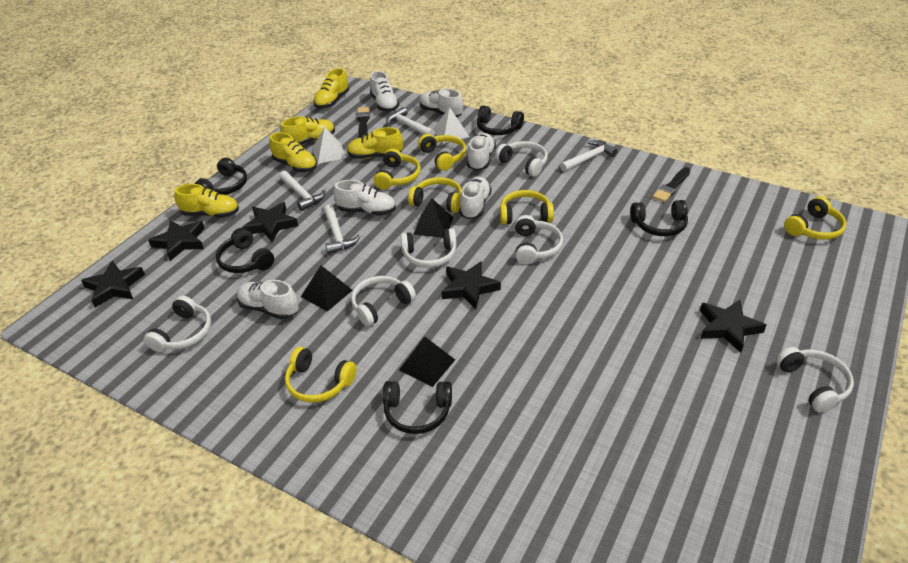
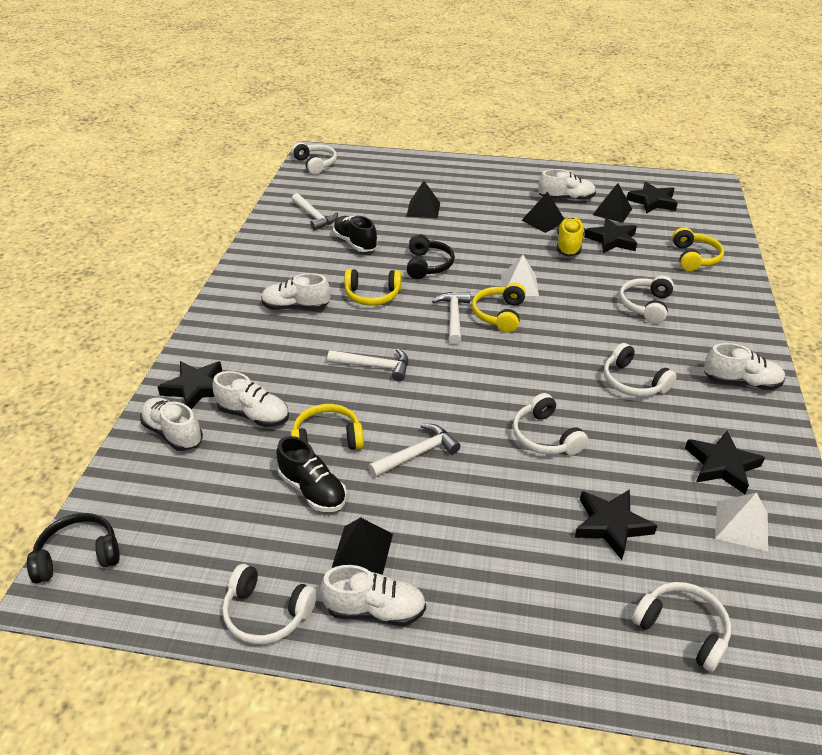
black brush: [357,107,370,138] [653,167,691,202] = 2 -> none = 0
black headphones: [194,158,247,195] [216,228,274,273] [383,381,452,434] [477,105,524,135] [630,200,688,236] = 5 -> [27,513,120,583] [407,234,455,279] = 2
black pyramid: [301,266,352,312] [399,336,455,387] [413,198,453,238] = 3 -> [332,517,393,575] [406,181,440,218] [521,192,564,233] [593,183,632,223] = 4
black shoe: none = 0 -> [276,436,347,512] [333,216,377,252] = 2
yellow headphones: [285,347,357,403] [374,149,421,190] [408,177,462,213] [418,134,466,171] [500,190,554,225] [784,196,847,240] = 6 -> [291,404,364,450] [344,269,402,306] [472,283,526,333] [672,227,724,271] = 4
yellow shoe: [174,184,239,218] [269,132,317,172] [280,116,335,145] [313,68,349,109] [347,127,403,159] = 5 -> [557,217,585,256] = 1

